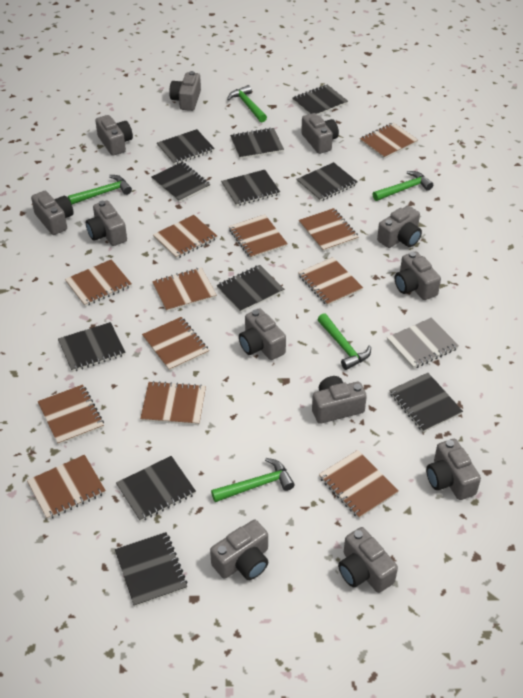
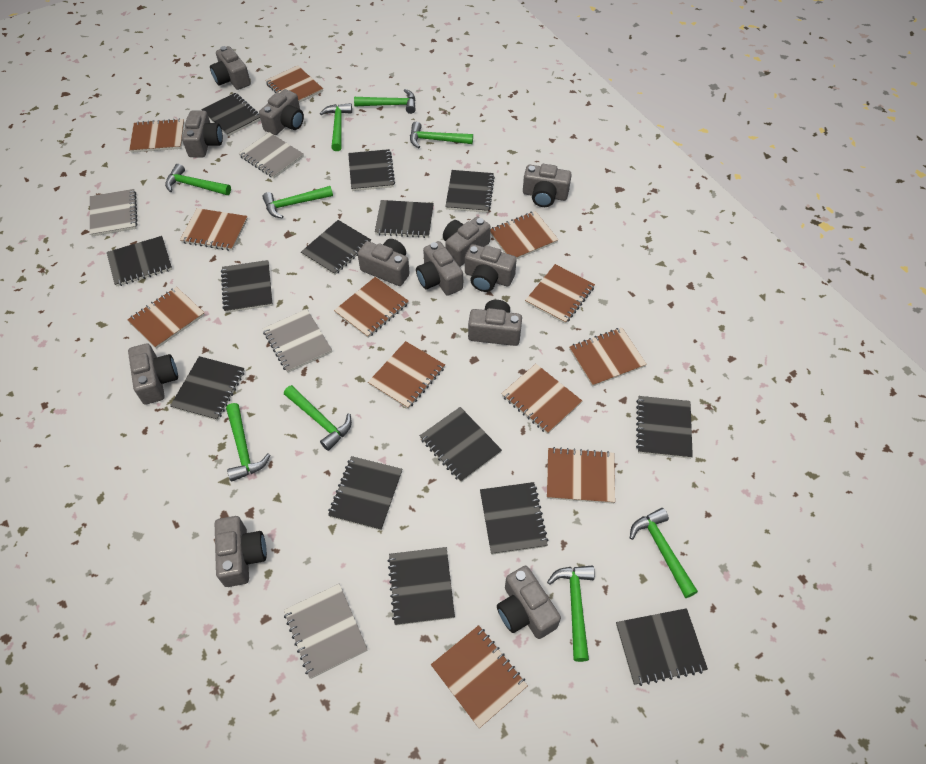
black notebook: [58,322,126,372] [115,532,187,607] [116,456,196,522] [151,162,211,203] [157,129,215,165] [216,265,284,313] [221,170,280,206] [230,128,284,159] [292,85,348,115] [296,162,357,202] [389,373,463,432] = 11 -> [107,236,172,287] [170,356,245,421] [201,93,261,136] [221,260,273,313] [301,220,371,275] [328,456,402,531] [348,149,395,191] [375,200,434,238] [388,547,455,625] [420,407,502,482] [445,170,495,213] [480,482,548,555] [616,608,708,686] [636,396,693,459] = 14
green hammer: [68,175,132,205] [211,458,295,502] [227,85,267,122] [317,313,371,370] [373,171,433,201] = 5 -> [165,164,231,195] [226,403,271,482] [262,186,333,219] [284,385,352,451] [320,103,352,151] [354,89,416,114] [410,122,473,148] [547,566,595,662] [630,508,698,598] = 9
grey notebook: [387,317,459,369] = 1 -> [90,189,138,237] [239,132,304,178] [263,309,332,373] [284,584,368,679] = 4

